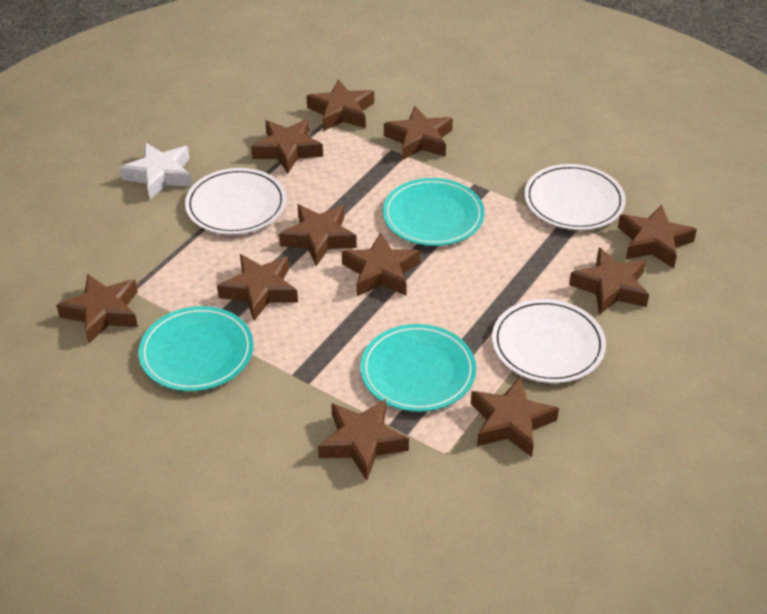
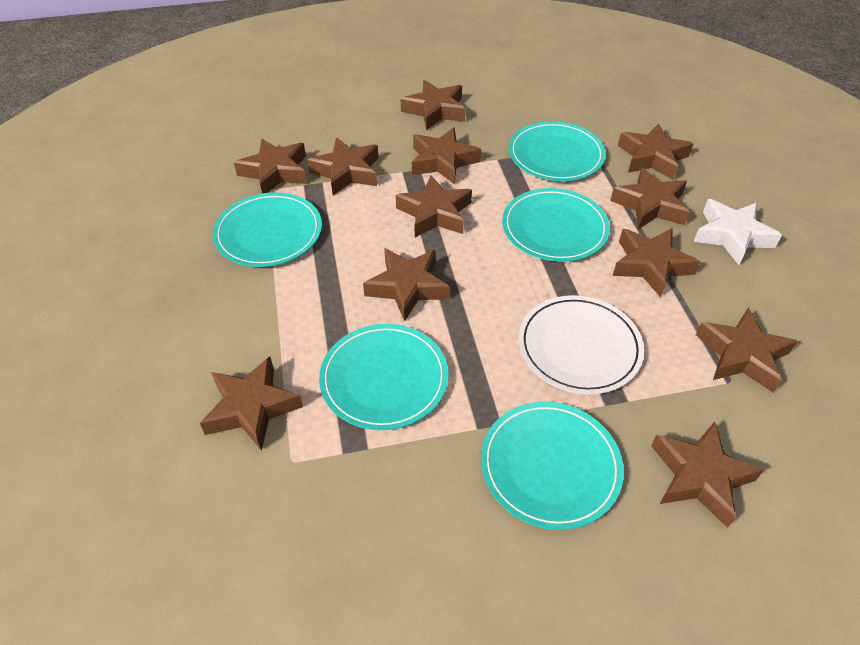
brown star: [56,274,138,343] [217,254,298,321] [251,119,323,174] [279,204,357,266] [306,79,374,131] [318,399,409,480] [342,232,420,296] [384,106,453,160] [471,376,559,457] [569,247,649,315] [618,205,697,268] = 11 -> [200,357,303,451] [234,138,307,193] [307,137,378,196] [363,248,450,321] [396,175,472,237] [401,80,466,130] [412,127,481,185] [610,168,689,229] [613,228,700,297] [618,123,693,180] [651,422,764,528] [696,308,797,393] = 12
turquoise plate: [138,306,254,391] [360,324,476,412] [383,178,484,246] = 3 -> [213,192,322,267] [319,324,448,430] [481,402,624,530] [502,188,610,262] [509,121,606,181] = 5
white plate: [185,168,286,235] [492,299,606,383] [524,164,626,230] = 3 -> [518,295,644,394] = 1

